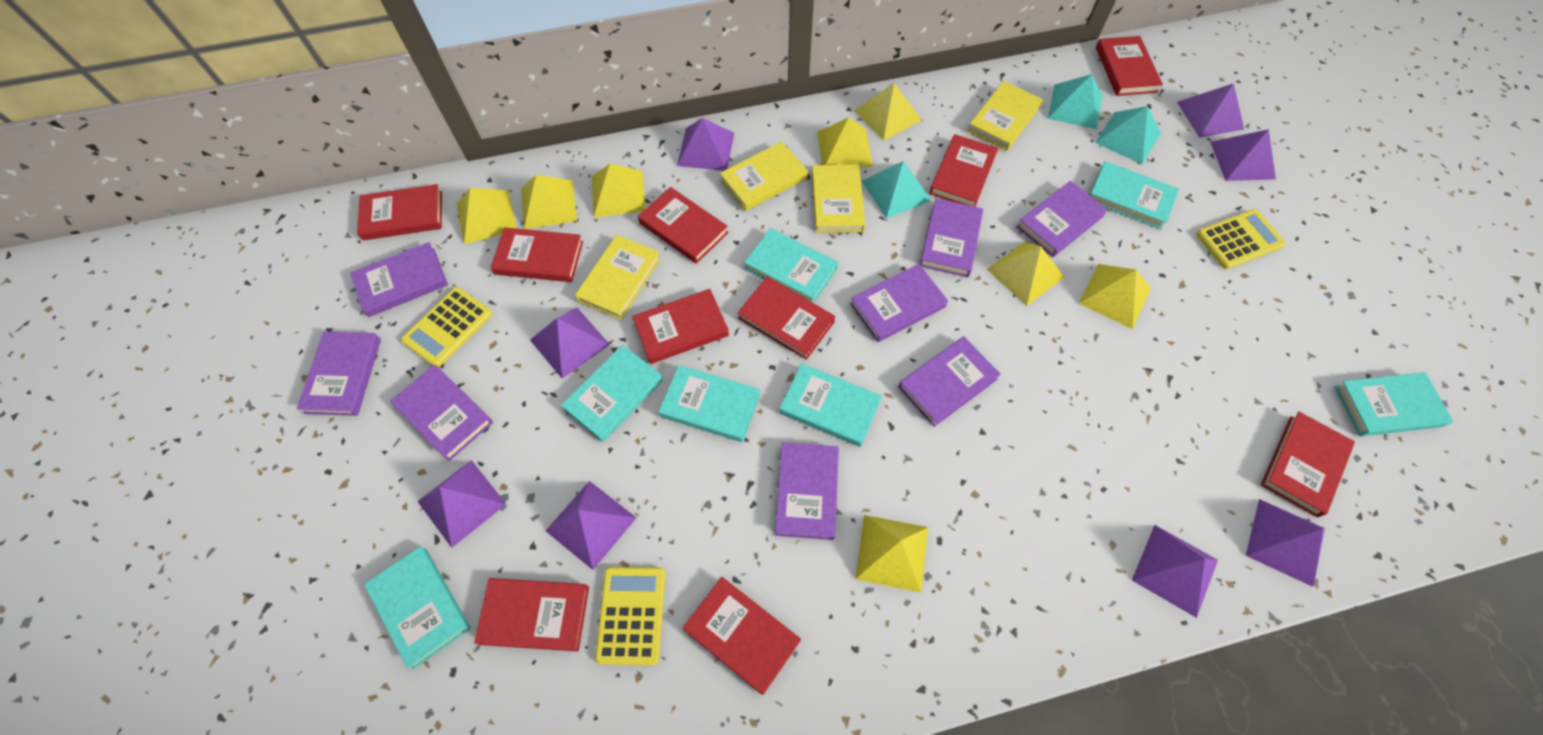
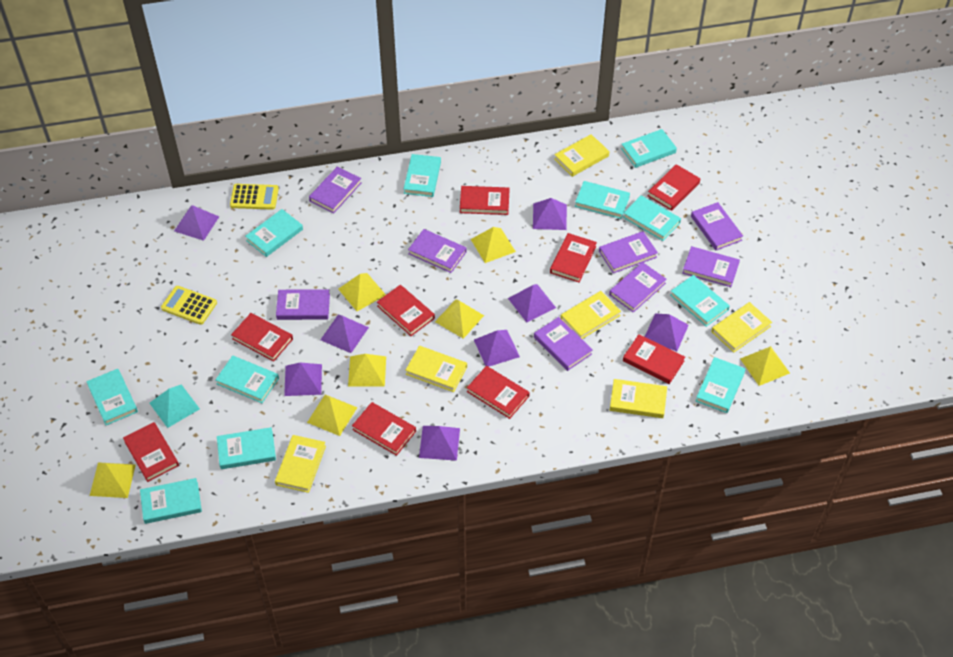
red book: [357,184,442,240] [474,578,589,651] [490,227,583,282] [632,289,729,364] [638,187,728,264] [683,577,801,695] [738,277,835,360] [929,134,998,207] [1096,36,1163,96] [1261,412,1355,517] = 10 -> [123,422,179,482] [231,313,293,362] [352,402,416,456] [377,285,435,336] [460,186,510,215] [467,366,530,419] [550,233,597,282] [623,334,685,384] [647,164,700,211] = 9
turquoise book: [364,547,471,669] [561,345,663,442] [659,365,760,442] [744,228,838,303] [780,363,882,447] [1089,161,1179,229] [1335,372,1453,436] = 7 -> [86,369,138,425] [140,478,202,524] [215,355,279,403] [217,427,276,469] [245,209,303,257] [404,154,441,197] [575,181,630,219] [621,129,677,168] [623,195,681,241] [670,275,730,327] [696,357,746,413] = 11
turquoise pyramid: [862,161,932,218] [1048,74,1102,129] [1095,106,1161,164] = 3 -> [150,384,200,428] = 1
yellow book: [575,235,661,320] [720,141,808,211] [812,164,865,233] [968,81,1043,151] = 4 -> [275,435,326,493] [405,346,467,392] [554,134,610,177] [561,291,621,339] [610,379,667,418] [711,302,772,352] = 6
yellow calculator: [401,287,492,367] [595,567,666,665] [1196,209,1286,269] = 3 -> [161,286,217,325] [230,184,279,210] = 2
yellow pyramid: [457,188,517,244] [521,175,577,229] [592,164,646,217] [817,118,873,167] [854,83,922,141] [855,515,928,593] [987,242,1064,306] [1079,264,1151,329] = 8 -> [90,462,136,498] [307,394,358,436] [338,273,386,311] [348,354,386,387] [435,299,484,339] [471,227,516,263] [740,346,790,386] = 7

